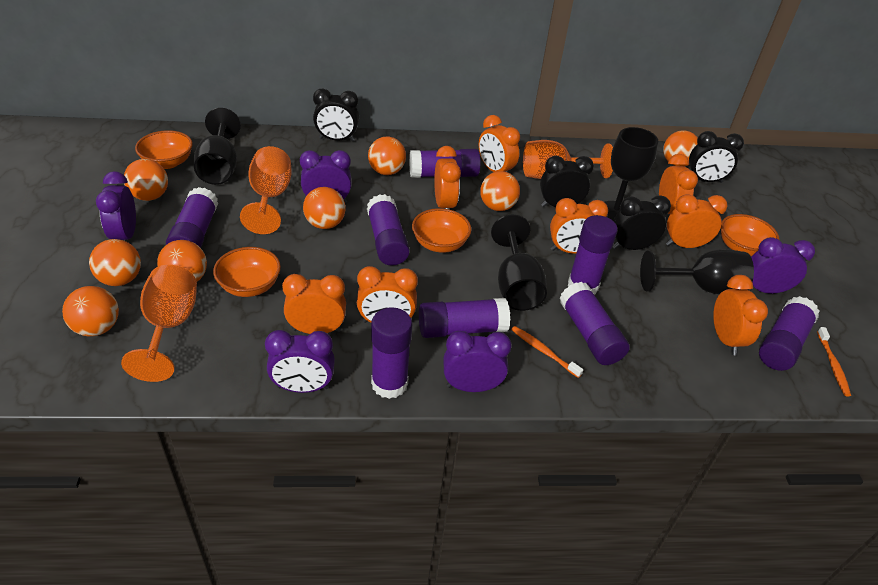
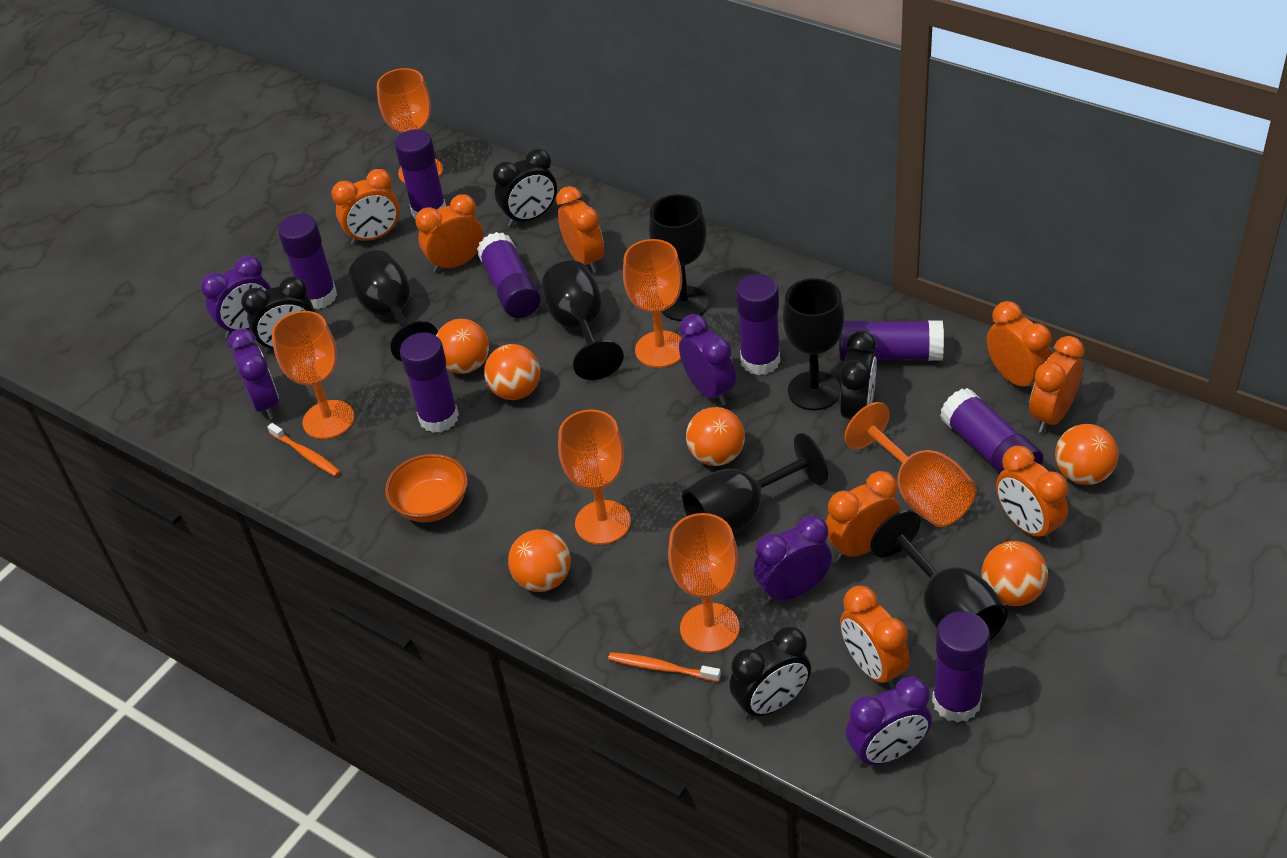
black goblet: [194,108,241,185] [491,215,547,311] [605,127,658,220] [640,249,754,294] = 4 -> [349,250,438,362] [542,261,624,380] [649,194,709,321] [682,433,828,533] [783,278,844,410] [871,510,1008,641] = 6
orange ball: [62,286,119,336] [89,239,141,286] [124,159,168,201] [157,240,207,282] [303,187,346,229] [368,136,406,175] [480,171,520,211] [663,130,698,166] = 8 -> [436,319,489,374] [484,344,540,400] [508,529,571,592] [686,407,745,466] [981,541,1048,606] [1055,424,1118,485] = 6
orange bowl: [135,130,193,169] [213,247,281,297] [412,208,471,253] [721,214,780,256] = 4 -> [385,454,468,522] = 1
orange goblet: [121,265,197,382] [240,146,292,234] [523,140,613,179] = 3 -> [272,311,354,439] [377,68,443,183] [558,410,631,545] [623,239,682,368] [668,513,740,653] [844,402,977,527] = 6

